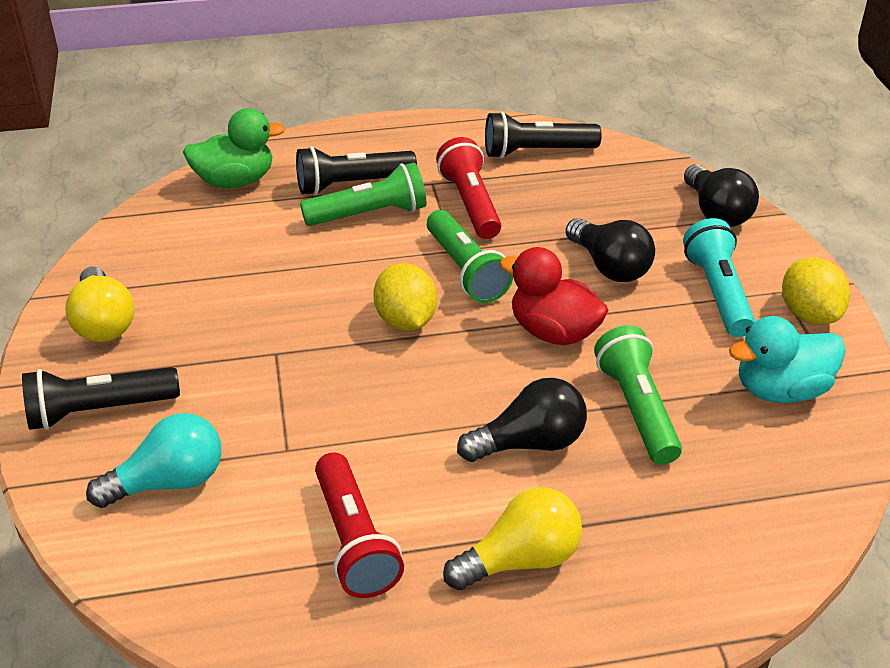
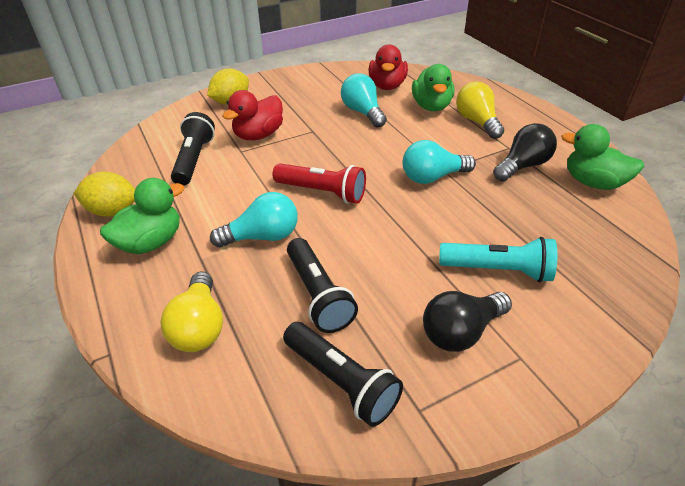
black light bulb: [457,378,587,462] [565,218,655,282] [684,164,759,227] = 3 -> [423,291,512,352] [493,123,557,181] = 2
green duck: [183,108,285,188] = 1 -> [100,178,184,254] [412,64,455,111] [561,124,644,190] = 3
green flashlight: [300,162,426,226] [427,210,513,303] [594,325,682,465] = 3 -> none = 0
red duck: [500,247,608,345] = 1 -> [223,90,283,140] [369,44,408,90] = 2
red flashlight: [315,453,404,598] [436,137,501,239] = 2 -> [272,163,366,204] = 1
turquoise duck: [729,316,846,403] = 1 -> none = 0
turquoise light bulb: [86,413,222,508] = 1 -> [210,192,298,248] [341,73,387,128] [403,140,476,184] = 3

